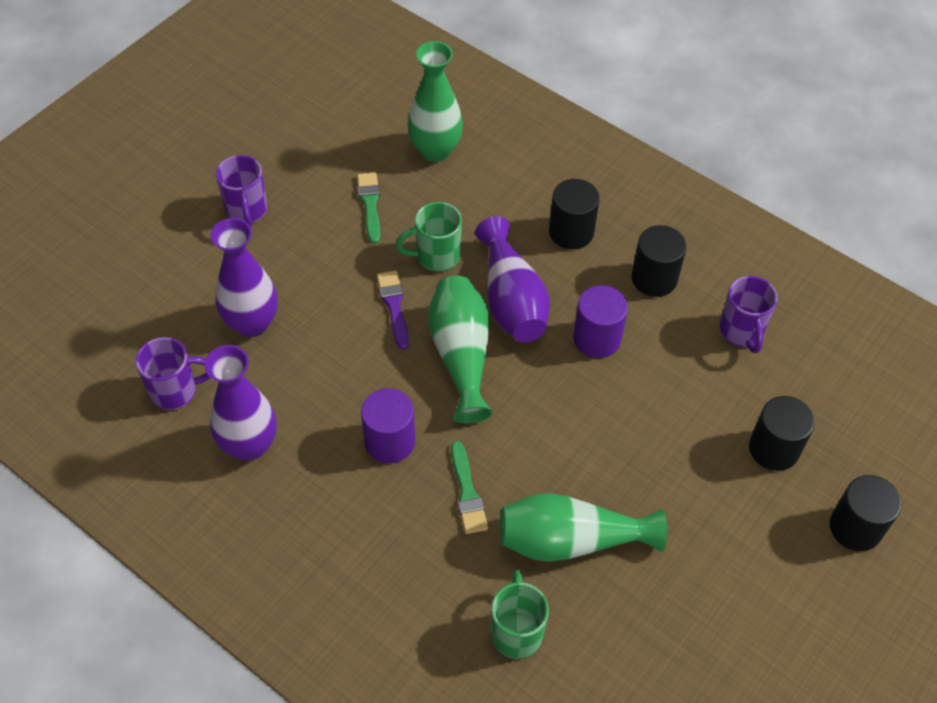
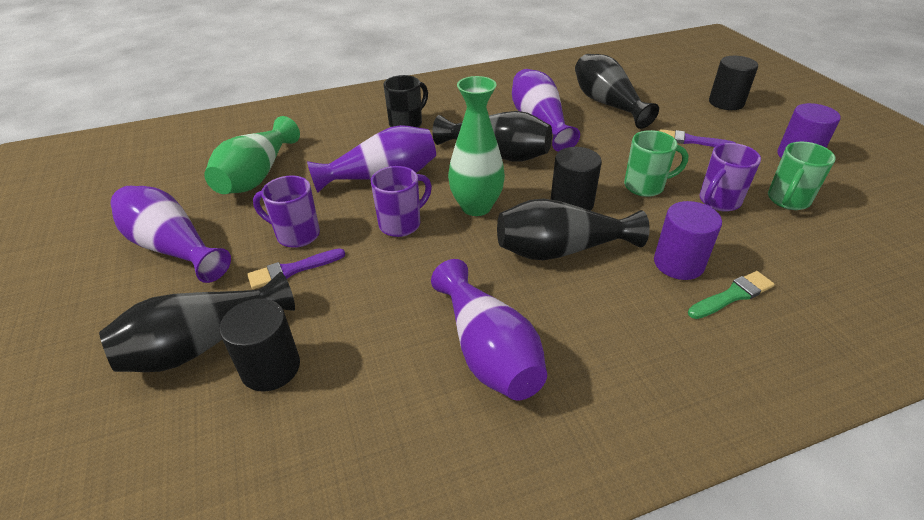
black cylinder: [549,179,600,249] [631,225,686,297] [749,396,815,471] [830,475,902,551] = 4 -> [219,298,300,391] [550,147,602,211] [709,56,758,110] = 3
black mug: none = 0 -> [384,75,428,128] = 1
black vase: none = 0 -> [99,272,295,372] [432,111,552,162] [497,198,650,260] [575,54,659,129] = 4
green brush: [357,172,380,244] [451,441,488,534] = 2 -> [688,271,775,319] = 1
green vase: [407,41,463,162] [428,276,492,423] [500,493,667,562] = 3 -> [204,116,300,194] [448,76,505,216] = 2
purple brush: [377,270,409,349] = 1 -> [247,248,345,289] [660,129,735,147] = 2
purple vase: [204,345,277,461] [211,218,278,337] [475,216,550,342] = 3 -> [111,186,231,283] [307,125,436,193] [431,259,547,401] [512,69,580,152] = 4

